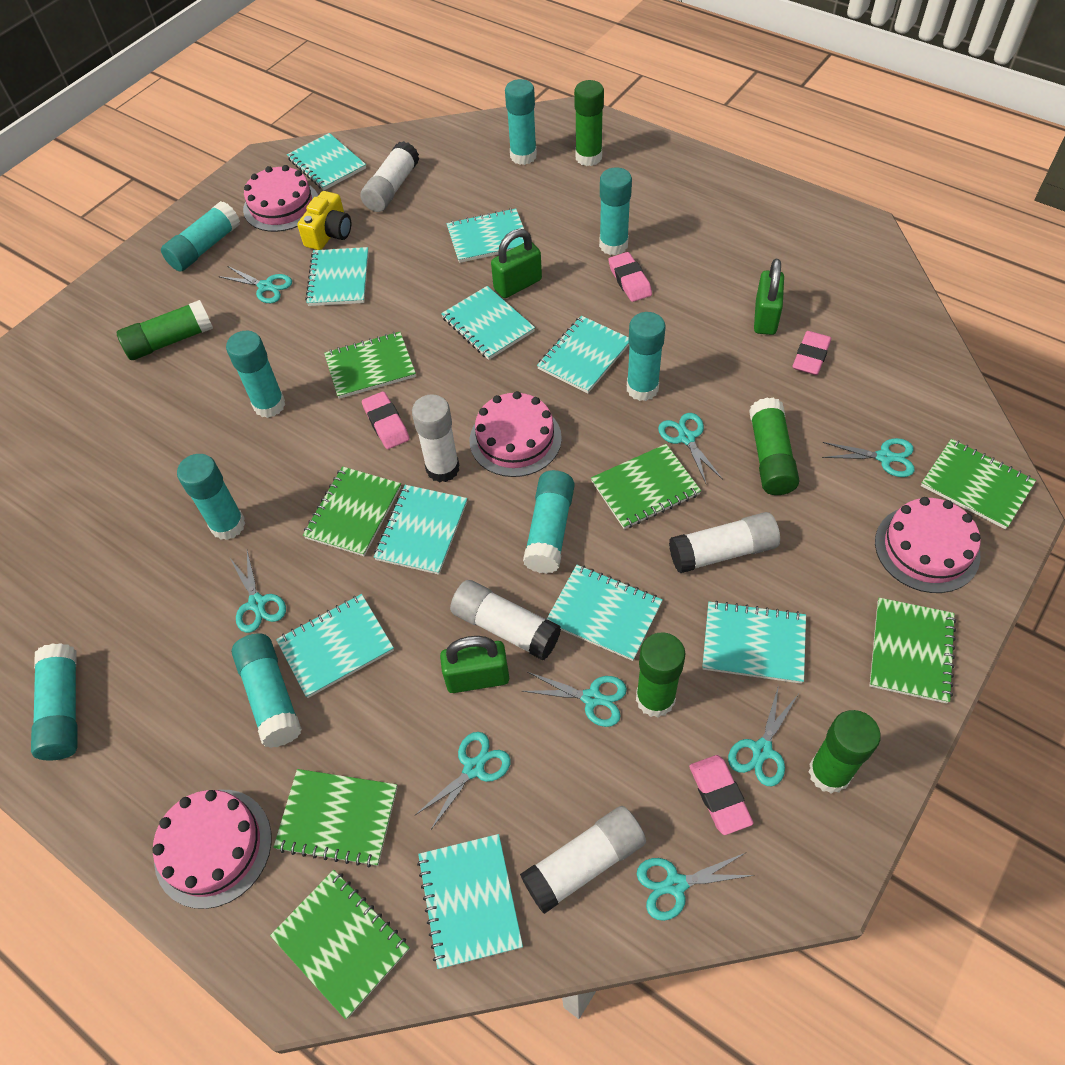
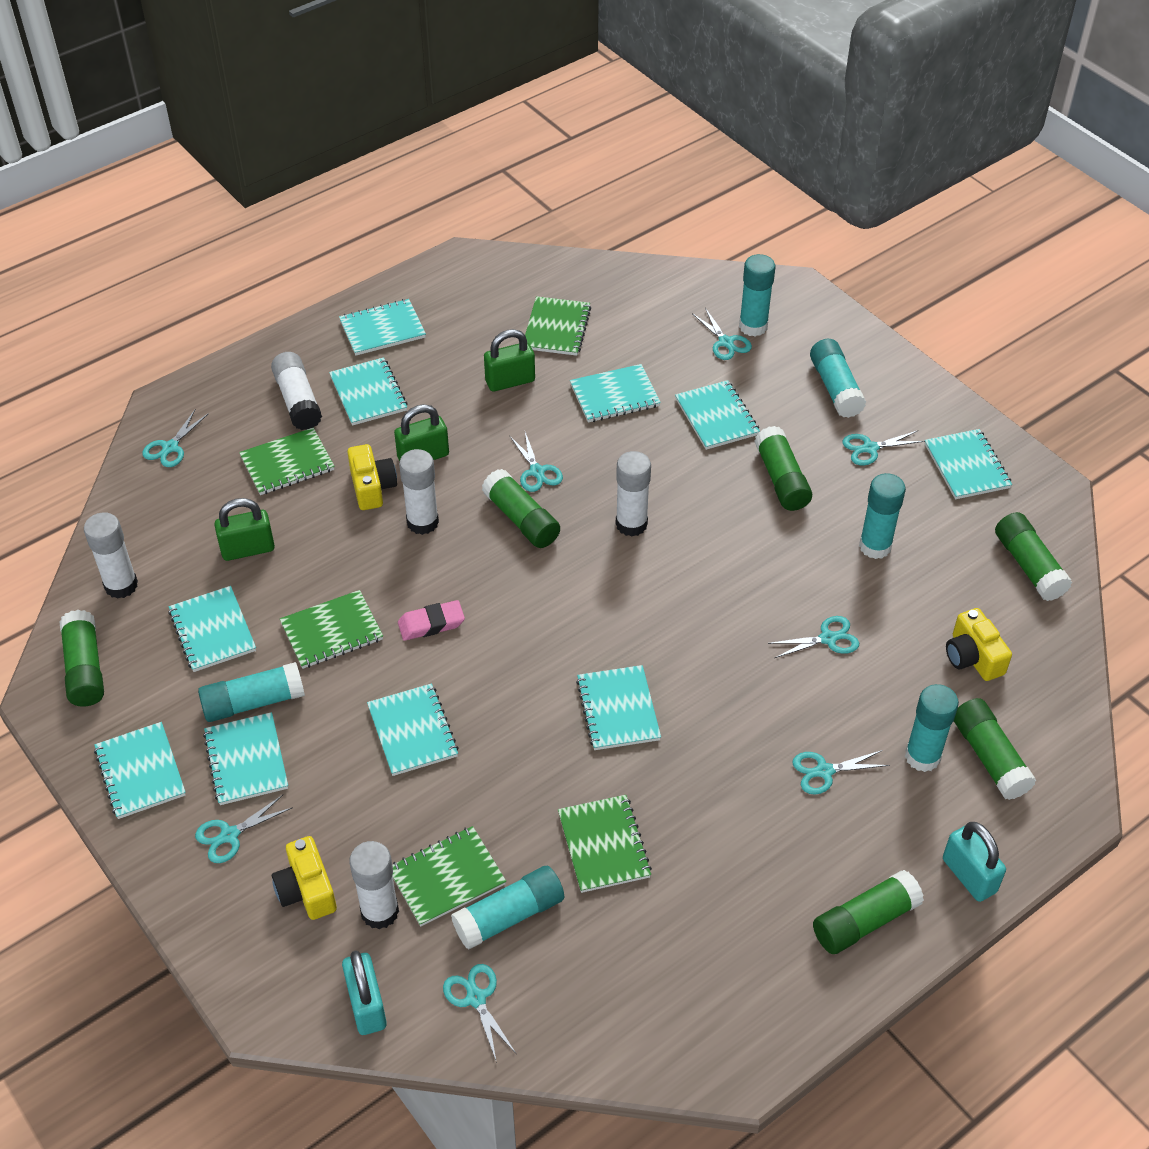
green glue stick: [117,300,213,360] [574,80,604,166] [636,632,685,717] [749,397,799,495] [809,710,881,794] = 5 -> [59,610,104,707] [482,469,560,548] [754,426,812,511] [813,870,924,954] [954,698,1036,800] [995,512,1072,601] = 6
green notebook: [270,870,410,1019] [273,769,398,868] [303,466,401,556] [324,332,416,399] [591,444,701,529] [870,598,956,704] [921,439,1036,529] = 7 -> [239,427,335,495] [280,590,383,669] [392,826,506,927] [525,296,591,356] [558,795,652,893] = 5
pink cake: [152,790,272,909] [243,165,318,232] [470,391,562,477] [875,497,981,593] = 4 -> none = 0
pink eraser: [362,391,410,449] [608,252,652,302] [689,755,753,835] [793,331,831,375] = 4 -> [398,600,465,641] = 1
turquoise glue stick: [31,643,77,761] [161,201,240,271] [177,454,246,540] [226,331,285,418] [232,633,302,748] [505,79,537,165] [523,470,574,574] [599,167,632,255] [627,312,665,401] = 9 -> [198,662,305,722] [451,866,564,950] [739,254,775,336] [810,339,866,418] [859,473,906,559] [905,684,959,772] = 6
turquoise padlock: none = 0 -> [342,951,387,1035] [943,822,1006,902] = 2
yellow camera: [297,191,351,250] = 1 -> [272,836,337,920] [347,444,397,510] [946,608,1012,681] = 3

